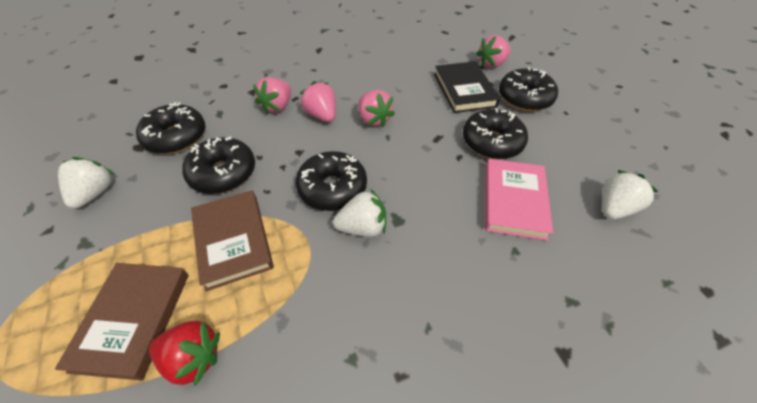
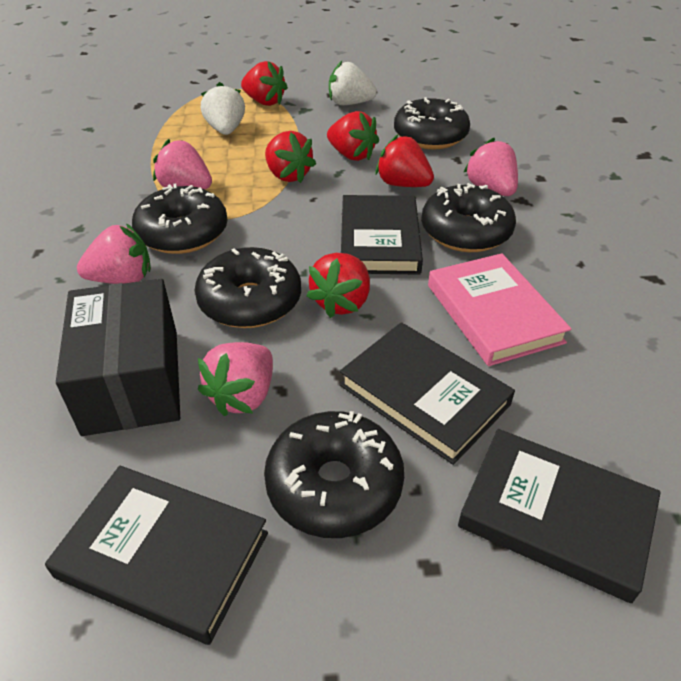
black book: [434,61,500,113] = 1 -> [45,466,268,645] [340,322,515,465] [341,195,423,275] [458,429,661,603] = 4
black box: none = 0 -> [56,279,180,436] = 1
brown book: [55,263,189,381] [191,190,274,291] = 2 -> none = 0
red strawberry: [149,321,220,386] = 1 -> [241,61,288,106] [265,131,316,183] [306,253,370,318] [327,111,379,161] [375,135,434,187] = 5
white strawberry: [58,157,115,209] [333,189,386,237] [602,170,658,219] = 3 -> [201,82,245,135] [329,61,377,105] = 2

